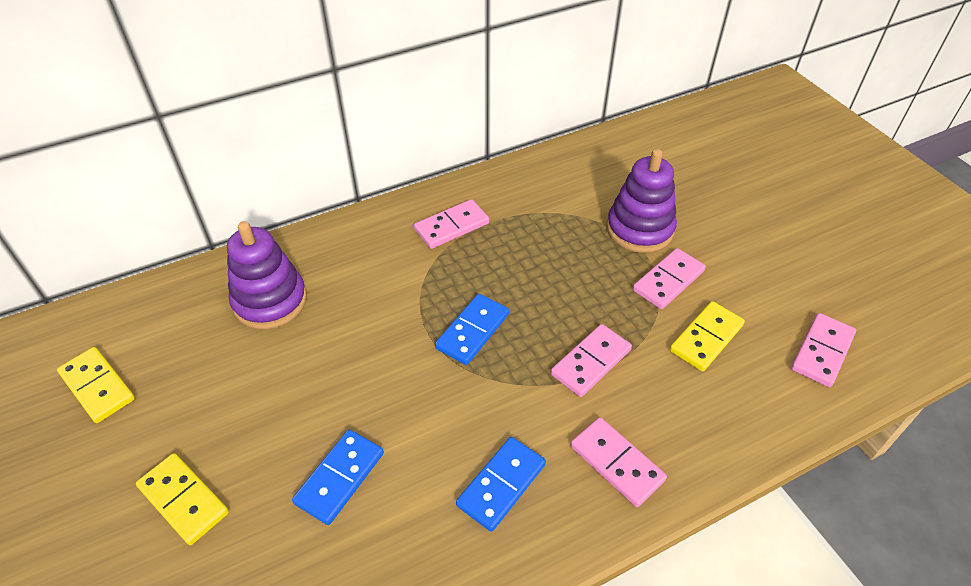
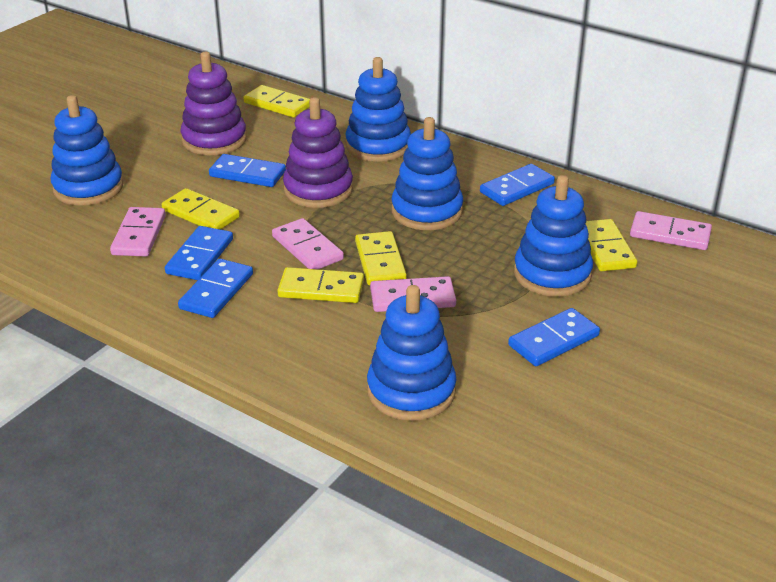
blue domino: [292,430,384,525] [435,294,509,365] [456,437,546,532] = 3 -> [165,226,233,280] [178,259,253,318] [209,154,286,187] [480,164,555,206] [508,308,600,366] = 5
blue stacking toy: none = 0 -> [51,95,124,206] [346,57,411,162] [367,285,457,421] [392,117,463,230] [514,175,593,297] = 5
pink domino: [414,199,489,249] [551,324,632,397] [571,417,667,507] [633,248,706,309] [791,313,856,387] = 5 -> [110,207,166,257] [272,218,344,269] [370,276,456,312] [630,211,712,250] = 4
yellow domino: [57,347,135,423] [136,453,229,545] [670,301,745,372] = 3 -> [162,188,240,229] [243,85,310,118] [277,267,364,303] [355,231,407,285] [586,219,637,271] = 5

